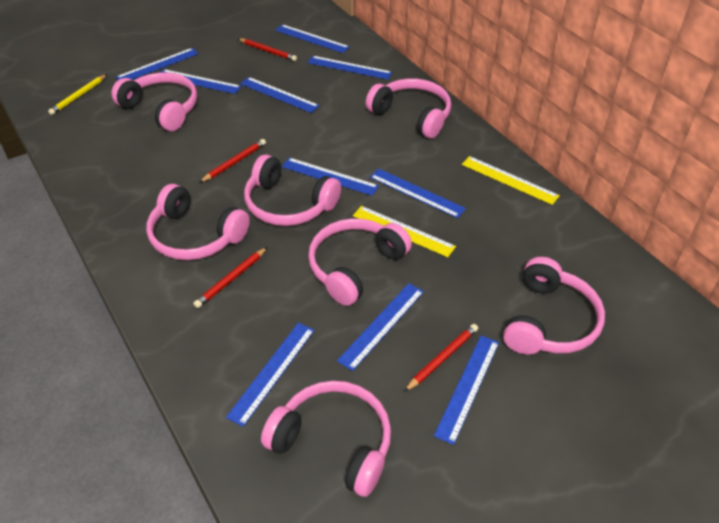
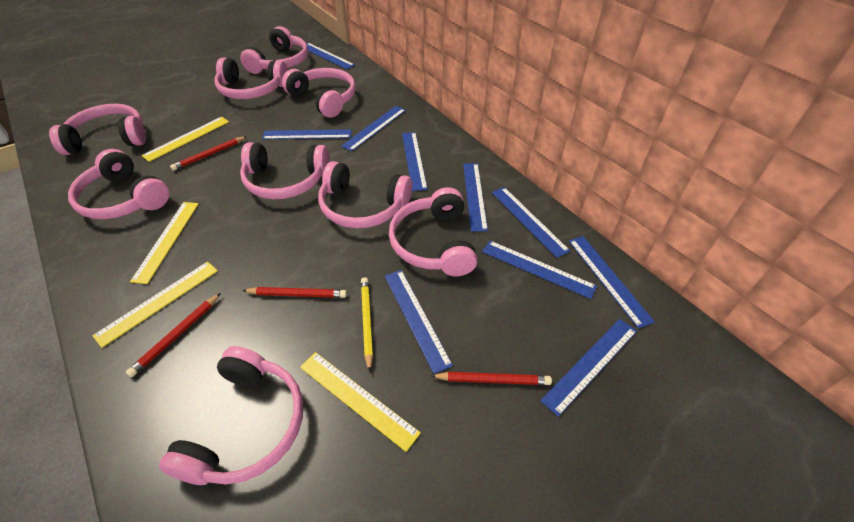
pink headphones: [111,72,197,131] [146,184,250,260] [244,155,341,226] [261,381,391,497] [308,218,412,306] [366,78,451,139] [503,257,605,355] = 7 -> [49,103,146,155] [68,149,169,219] [159,346,303,485] [215,58,288,99] [240,26,308,74] [240,142,330,199] [282,68,356,118] [318,161,412,228] [389,187,477,276] = 9
yellow ruler: [353,206,456,257] [462,156,560,205] = 2 -> [92,262,218,348] [130,202,199,284] [142,117,229,162] [300,352,421,452] = 4

